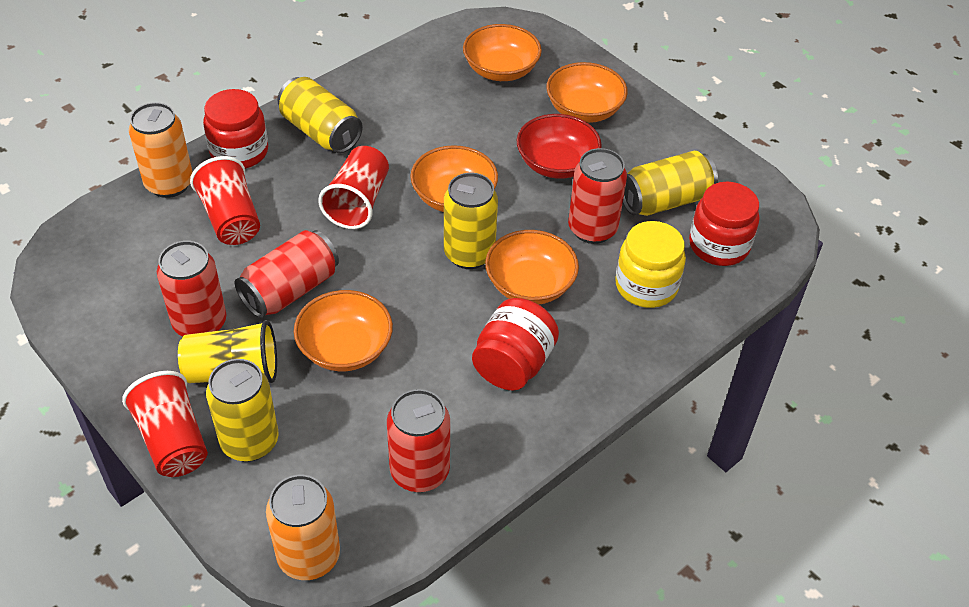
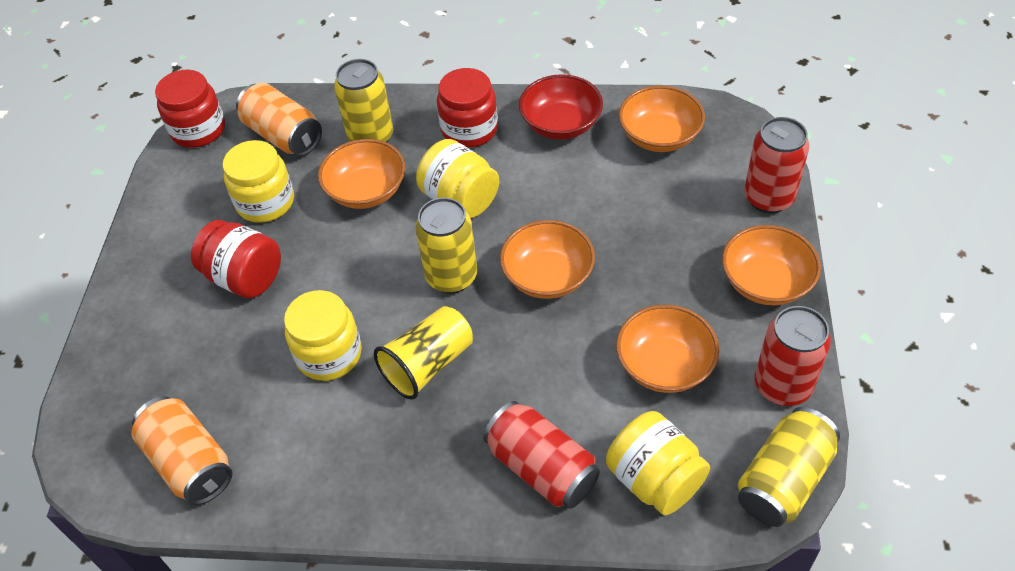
red can: [157,241,227,336] [235,230,339,318] [387,389,450,492] [568,148,627,244] = 4 -> [483,401,600,509] [744,117,809,213] [755,306,831,406] = 3
red cup: [122,371,208,477] [190,156,260,245] [318,146,389,229] = 3 -> none = 0
yellow can: [206,359,279,462] [277,77,363,153] [444,172,498,269] [623,151,718,216] = 4 -> [334,59,393,143] [415,197,477,294] [738,407,840,527] = 3
yellow jar: [615,221,686,308] = 1 -> [223,140,294,223] [284,290,362,381] [416,139,499,218] [606,411,710,515] = 4

